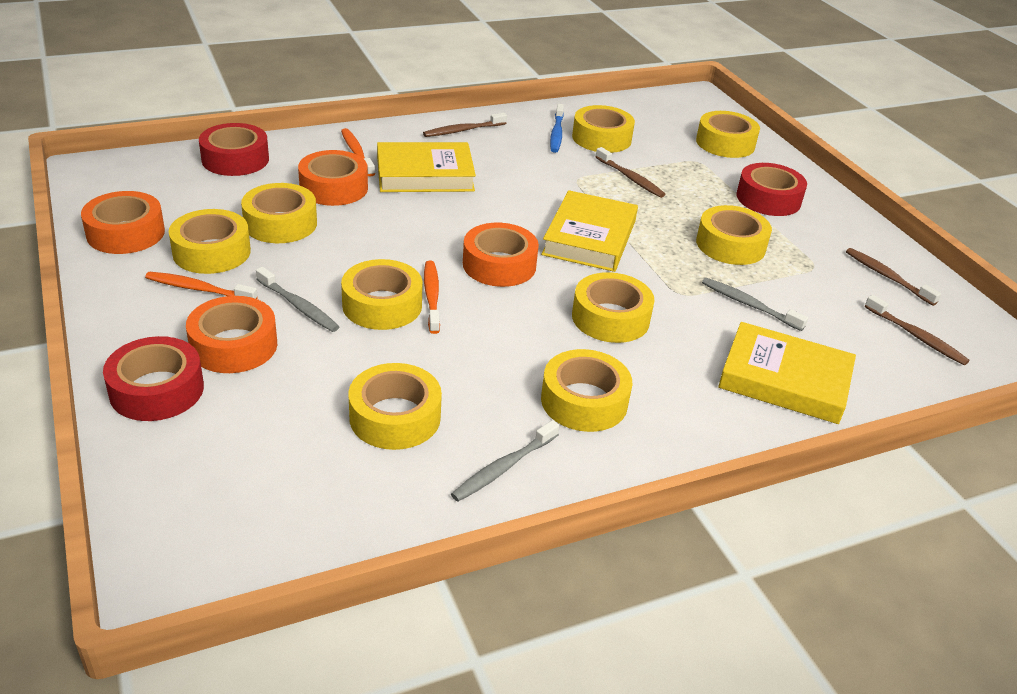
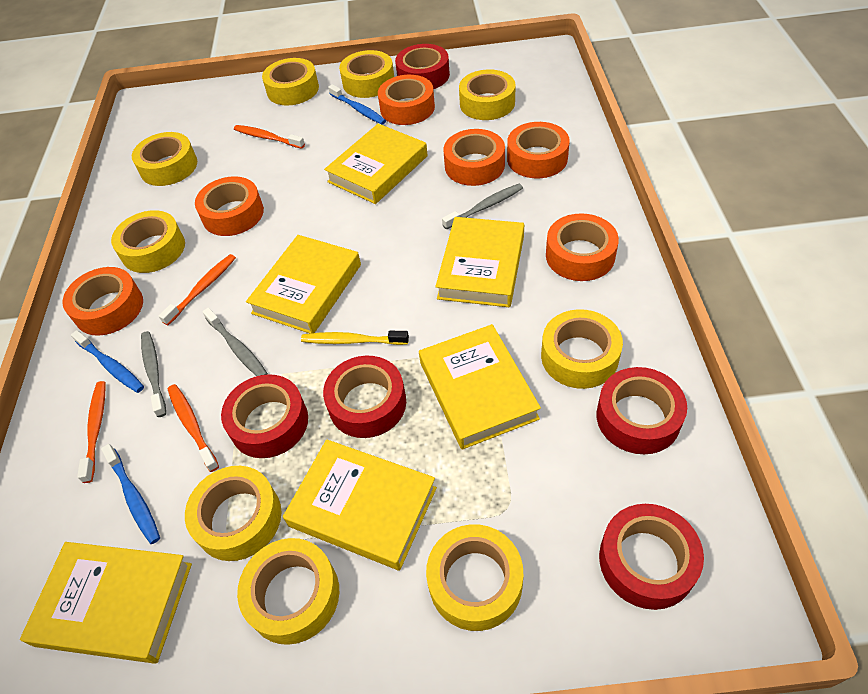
blue toothbrush: [550,104,564,153] = 1 -> [71,330,144,393] [101,444,160,544] [328,84,386,125] = 3
brown toothbrush: [423,113,507,137] [595,147,665,198] [846,248,942,306] [865,295,970,365] = 4 -> none = 0
orange tape: [81,191,165,254] [186,296,277,373] [298,150,368,206] [463,223,539,287] = 4 -> [62,267,143,336] [195,176,264,236] [378,75,435,125] [444,129,505,186] [507,122,570,178] [546,213,619,281] = 6
orange toothbrush: [145,272,258,299] [341,128,375,177] [424,261,440,334] = 3 -> [77,381,105,483] [159,254,236,325] [168,384,219,472] [234,125,305,149] = 4
red tape: [103,336,204,421] [199,123,269,176] [736,163,807,216] = 3 -> [221,374,308,458] [323,356,406,438] [395,44,450,89] [597,367,687,454] [599,504,704,610] = 5
yellow book: [377,142,476,192] [541,190,638,272] [718,322,856,424] = 3 -> [20,542,192,664] [246,235,361,333] [283,439,437,570] [324,124,428,204] [419,324,541,450] [435,217,524,307] = 6
yellow toothbrush: none = 0 -> [301,331,409,345] = 1

